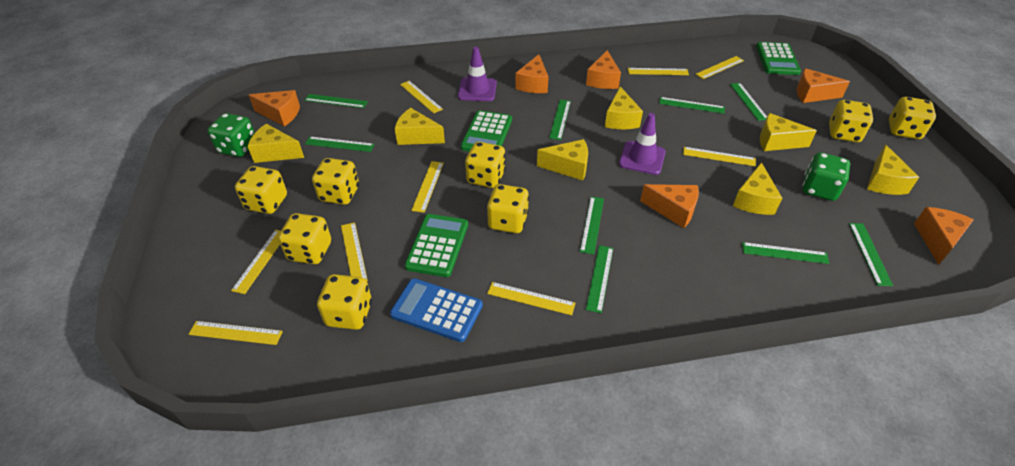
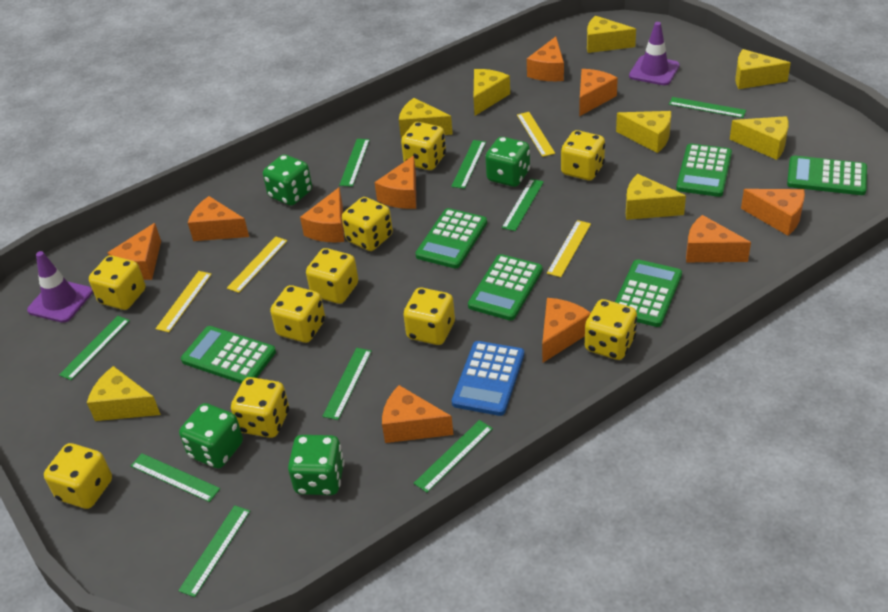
green calculator: [405,214,468,277] [461,110,512,152] [756,42,801,75] = 3 -> [181,326,276,384] [415,208,487,269] [468,254,542,320] [615,259,682,327] [676,144,732,197] [787,156,867,195] = 6
green dice: [208,113,255,157] [802,152,850,201] = 2 -> [179,403,243,468] [263,155,312,206] [288,435,345,495] [485,137,530,187] = 4
orange cheese: [249,90,300,127] [515,54,548,93] [586,50,621,89] [640,184,699,228] [797,68,850,103] [914,207,974,265] = 6 -> [108,223,161,280] [188,196,249,241] [300,187,344,242] [375,156,416,209] [382,385,453,443] [527,37,564,81] [542,298,591,363] [579,69,618,116] [686,215,751,262] [741,189,805,236] = 10
yellow cheese: [247,124,304,163] [395,108,445,145] [537,139,588,181] [605,86,643,129] [733,162,782,215] [760,113,817,151] [867,145,919,195] = 7 -> [87,366,161,421] [399,98,453,138] [473,69,510,116] [587,16,636,53] [616,111,671,153] [626,174,686,220] [730,116,789,160] [735,49,791,89] = 8
yellow dice: [235,166,287,214] [278,213,331,264] [312,158,359,205] [317,274,372,330] [465,142,506,188] [487,184,529,233] [829,100,873,142] [889,97,936,139] = 8 -> [44,443,112,509] [89,255,146,310] [231,377,289,438] [270,285,325,343] [306,248,358,304] [342,197,393,251] [401,122,446,170] [403,288,455,345] [561,130,605,180] [585,299,637,360] = 10
yellow ruler: [188,321,283,345] [231,230,281,294] [341,222,368,281] [400,81,443,114] [411,161,444,213] [487,282,576,315] [628,68,689,75] [683,147,756,166] [696,56,744,79] = 9 -> [155,271,212,332] [227,236,287,293] [517,112,555,157] [547,220,591,277] = 4

